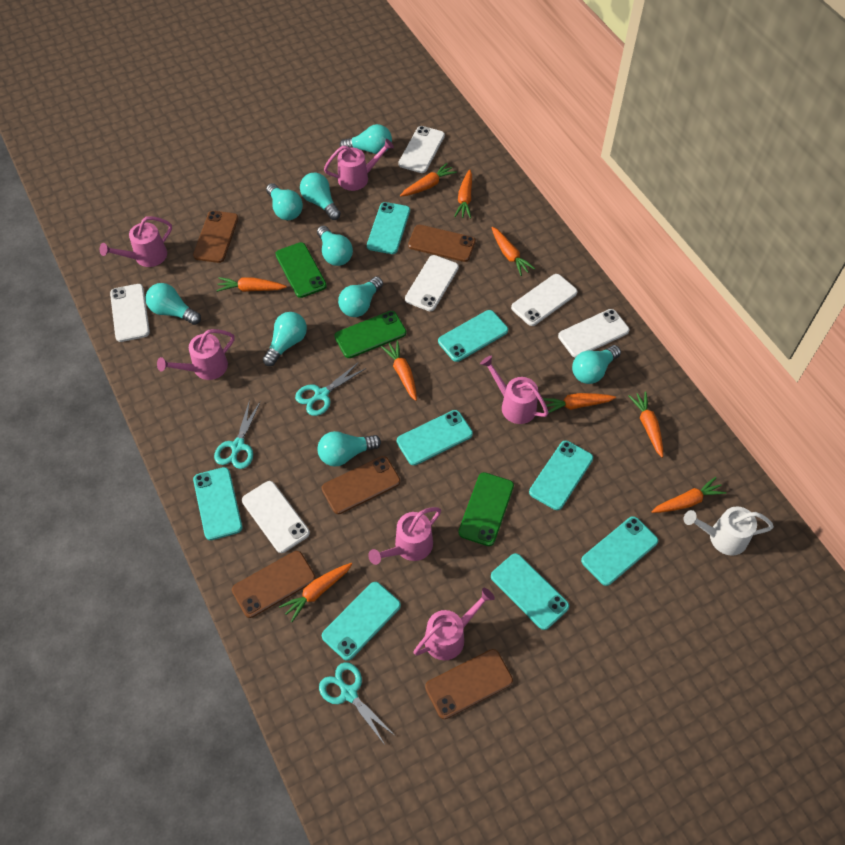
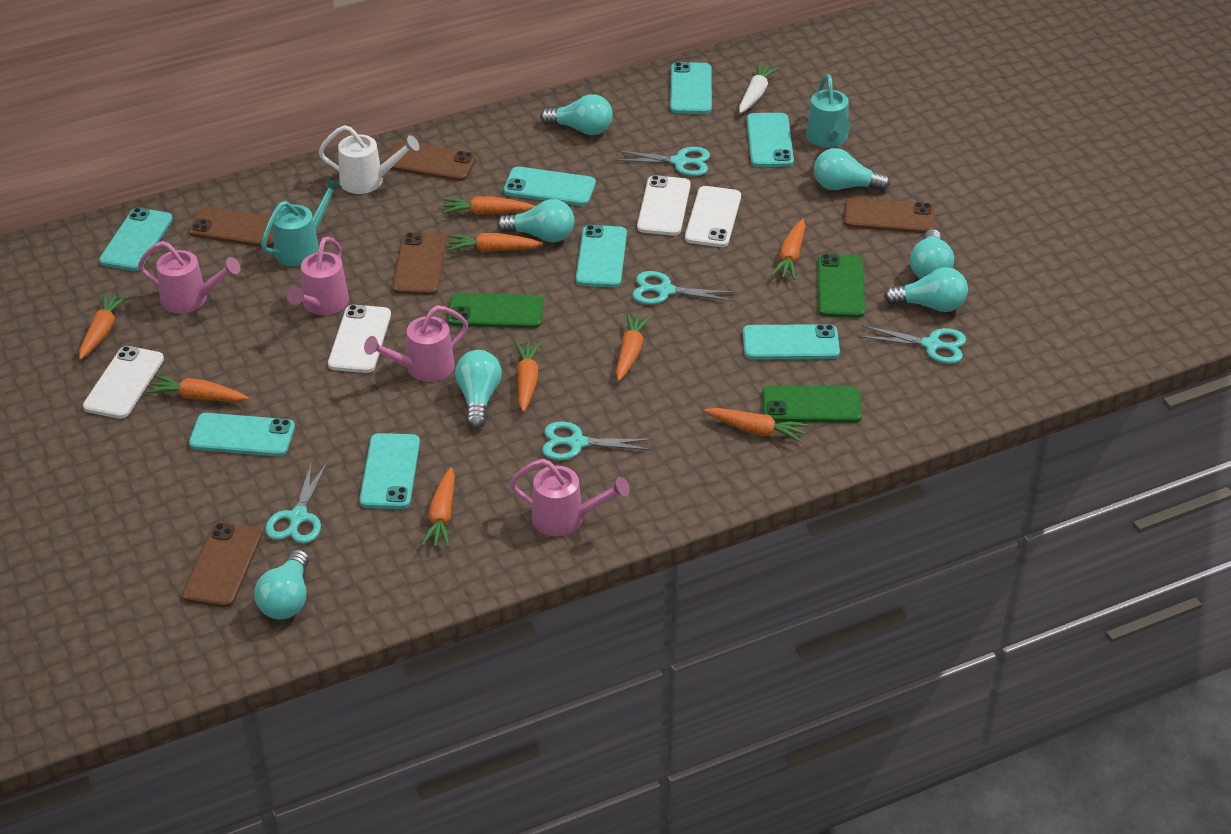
pink watering can: [100,216,172,267] [157,329,235,380] [324,139,394,191] [368,507,441,565] [413,588,495,660] [480,356,549,424] = 6 -> [138,241,241,314] [287,236,349,315] [364,305,468,382] [510,459,629,536] = 4
turquoise light bulb: [146,283,201,325] [263,312,307,366] [266,183,303,220] [300,172,341,220] [317,226,353,266] [317,431,381,467] [338,277,383,317] [340,124,392,154] [572,345,621,384] = 9 -> [254,549,309,619] [455,350,502,429] [497,199,574,242] [540,94,613,135] [814,148,890,191] [884,267,968,312] [910,229,954,279] = 7
turquoise scissors: [214,400,261,469] [295,362,366,416] [319,662,394,745] = 3 -> [265,461,327,544] [542,422,652,460] [615,147,710,176] [632,271,735,304] [860,326,966,364] = 5
turquoise watering can: none = 0 -> [261,178,342,266] [806,74,851,147] = 2
white carrot: none = 0 -> [739,63,779,113] = 1
white phone: [110,284,150,342] [242,481,310,553] [398,126,445,173] [405,255,459,311] [511,274,578,326] [558,309,629,357] = 6 -> [83,346,164,419] [328,304,391,373] [637,175,691,236] [685,186,741,247] = 4

